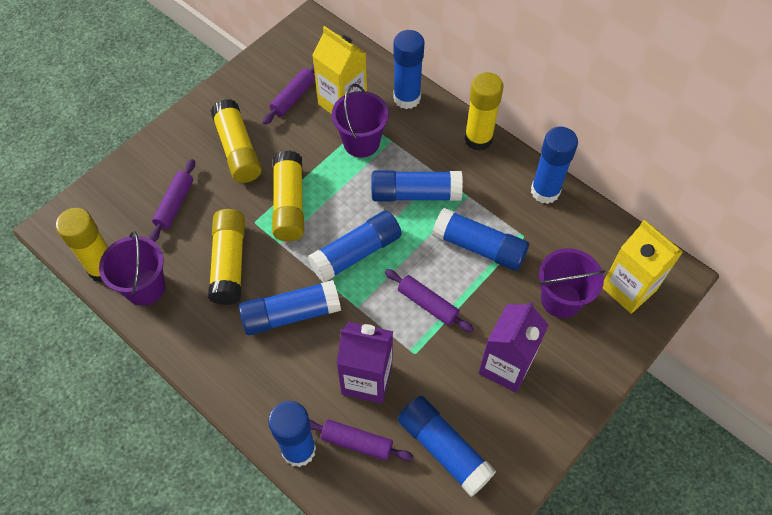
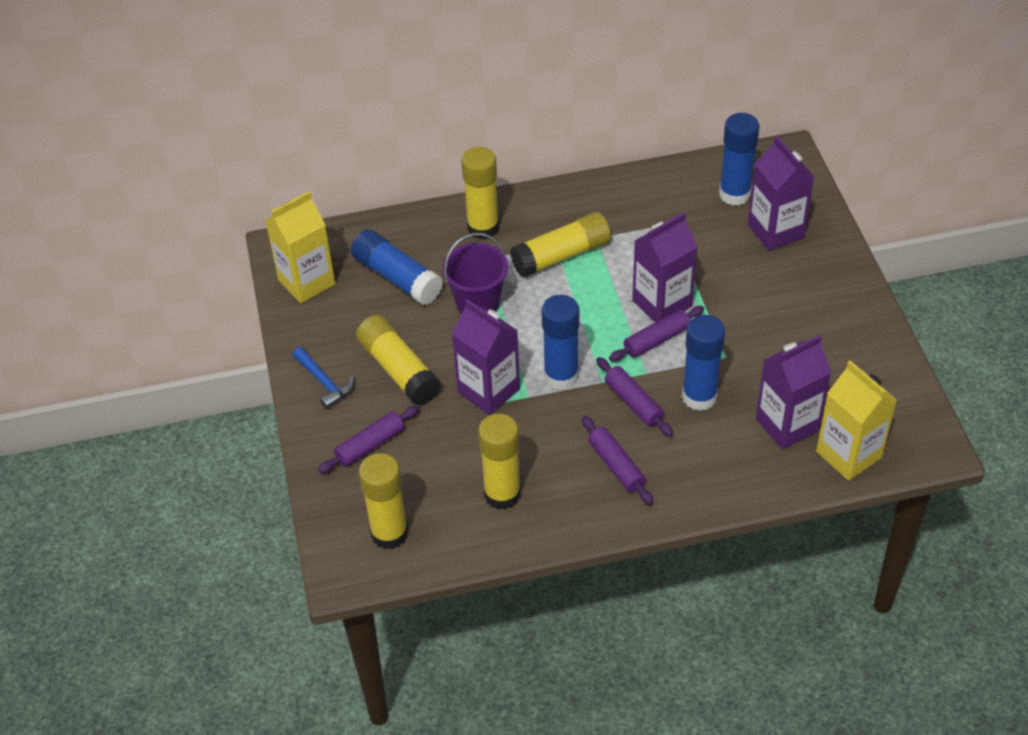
blue glue stick: [239,280,341,335] [268,401,316,467] [308,210,402,282] [372,170,463,201] [393,30,425,109] [398,396,496,497] [432,208,529,271] [531,126,578,204] = 8 -> [351,229,443,305] [542,295,579,390] [682,315,725,411] [719,113,759,205] = 4
blue hammer: none = 0 -> [292,347,355,409] = 1
purple bucket: [99,231,165,306] [332,84,389,158] [539,248,605,318] = 3 -> [442,233,508,315] = 1
purple carton: [336,322,393,404] [478,301,549,393] = 2 -> [452,299,520,415] [632,212,698,322] [748,136,814,251] [756,335,832,449] = 4

